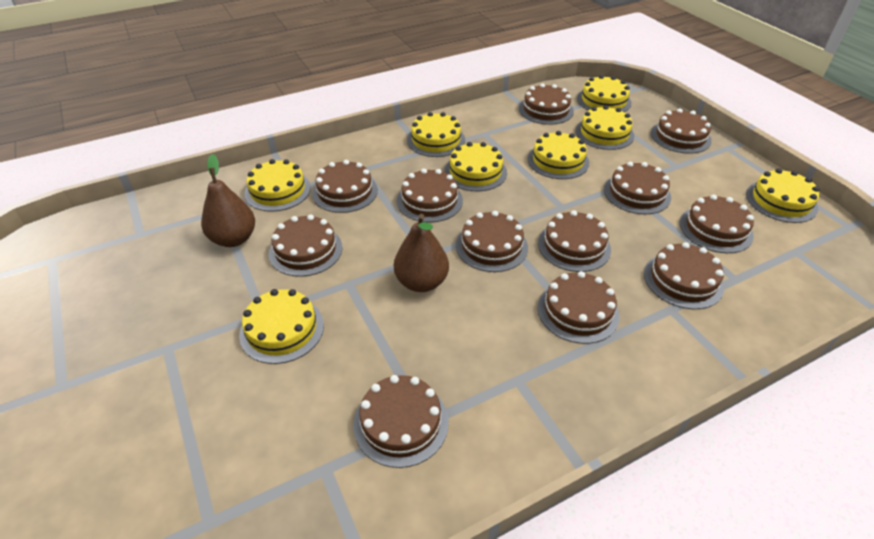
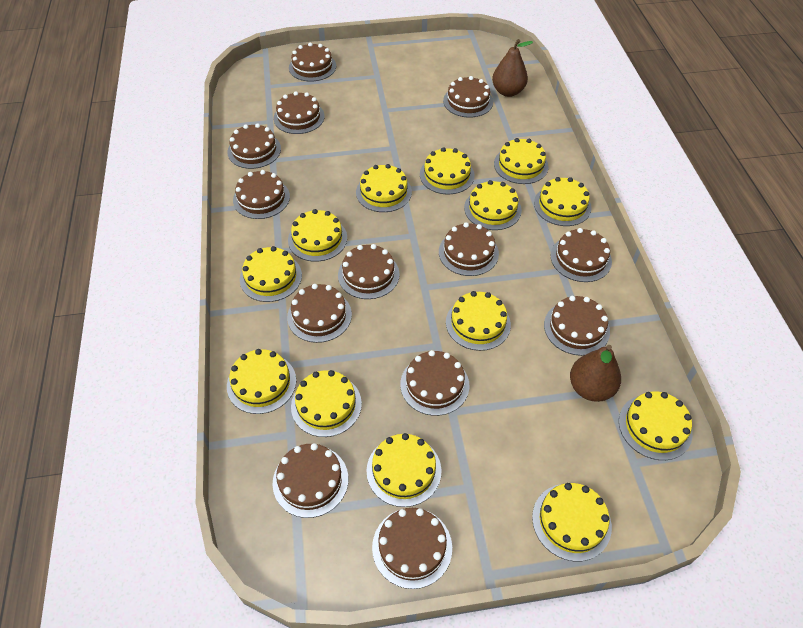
brown cake: [269,214,342,277] [312,160,378,213] [353,375,449,468] [397,168,463,223] [456,211,528,272] [519,83,574,125] [538,210,611,272] [538,271,620,344] [604,162,671,214] [644,242,724,309] [651,108,712,154] [679,194,754,253] = 12 -> [227,124,281,169] [233,170,290,219] [273,91,325,134] [273,443,348,518] [287,284,352,343] [289,43,336,81] [338,244,400,299] [372,508,452,589] [400,350,470,416] [439,222,499,276] [443,76,493,117] [544,296,610,356] [551,228,612,282] = 13
yellow cake: [239,289,324,364] [244,159,311,212] [407,112,465,157] [445,142,507,191] [527,131,589,179] [575,105,634,150] [577,75,632,112] [746,168,820,223] = 8 -> [227,349,296,414] [240,246,302,302] [288,209,347,262] [291,370,362,437] [356,164,412,212] [367,433,441,507] [420,147,475,194] [446,291,511,351] [464,180,522,230] [494,138,548,184] [532,483,612,561] [534,177,592,226] [619,391,693,460] = 13

